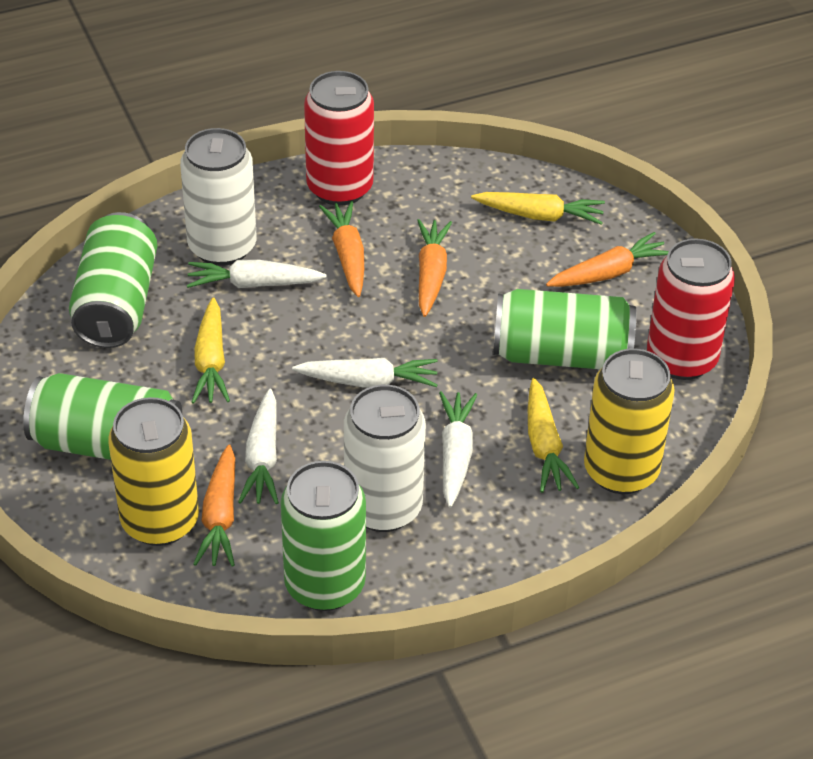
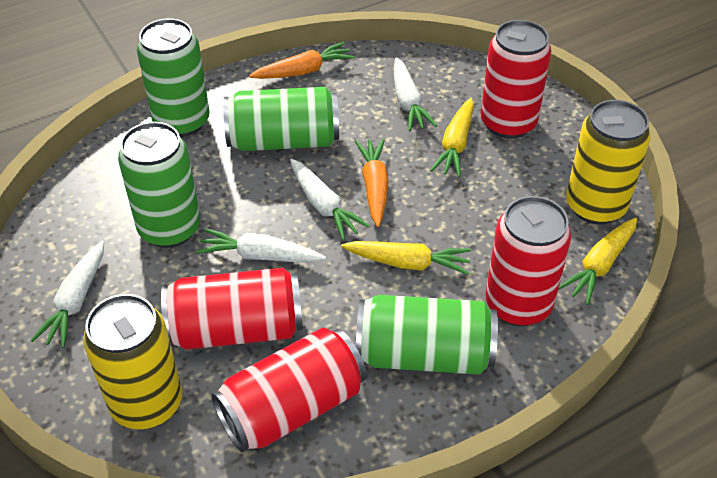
orange carrot: [193,444,235,567] [319,201,364,297] [417,219,452,317] [546,232,669,287] = 4 -> [249,42,354,79] [355,138,389,227] = 2
red can: [304,71,374,206] [647,239,735,380] = 2 -> [161,268,303,350] [211,328,366,452] [481,20,551,139] [486,196,571,326] = 4
white can: [180,128,257,266] [344,385,426,532] = 2 -> none = 0

